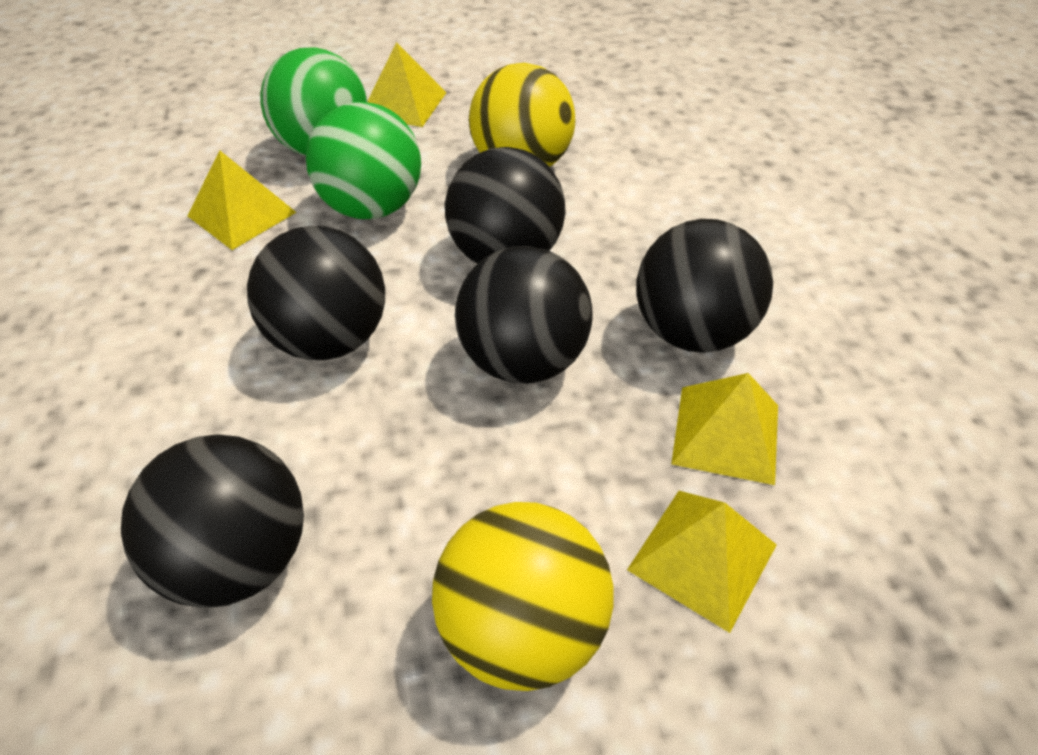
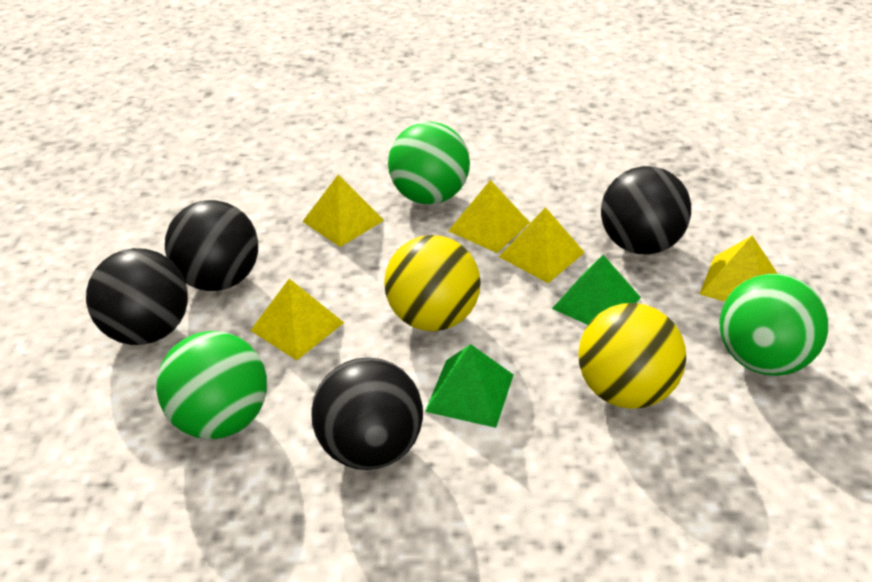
black ball: [121,434,304,608] [247,226,385,360] [445,147,566,264] [455,246,593,384] [637,219,773,353] = 5 -> [86,248,188,345] [165,200,258,291] [311,357,423,470] [601,166,691,254] = 4
green ball: [260,47,368,156] [306,102,421,219] = 2 -> [156,331,267,439] [388,122,470,204] [720,274,828,376] = 3
green pyramid: none = 0 -> [425,344,513,428] [552,255,641,325] = 2
yellow pyramid: [187,150,297,250] [368,42,447,127] [627,491,777,633] [671,373,778,485] = 4 -> [250,279,344,360] [302,175,384,247] [449,180,530,253] [499,207,585,283] [699,236,777,302] = 5

